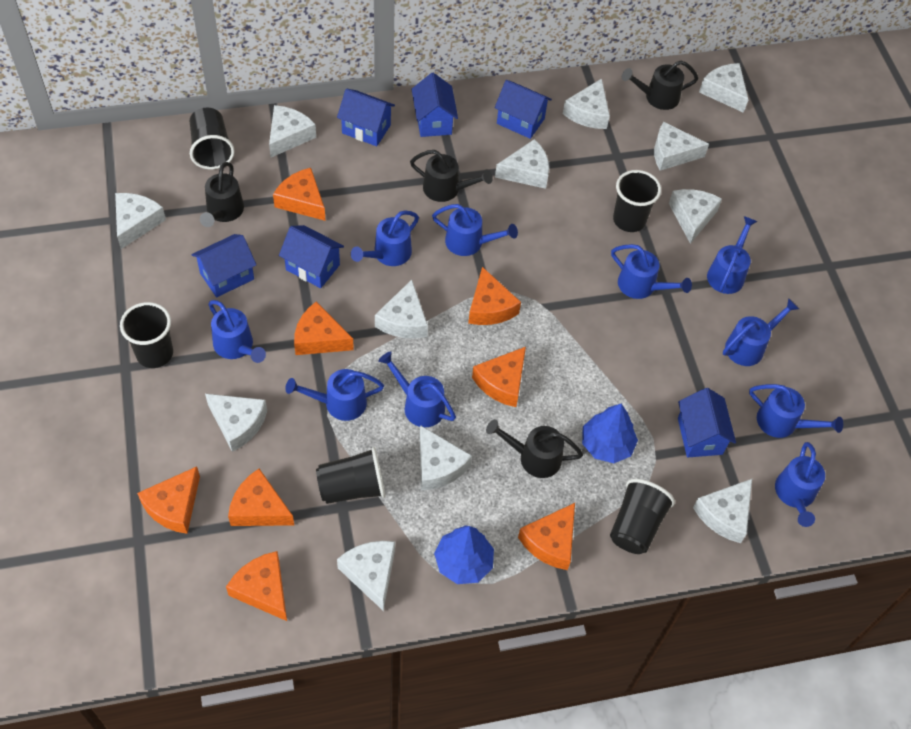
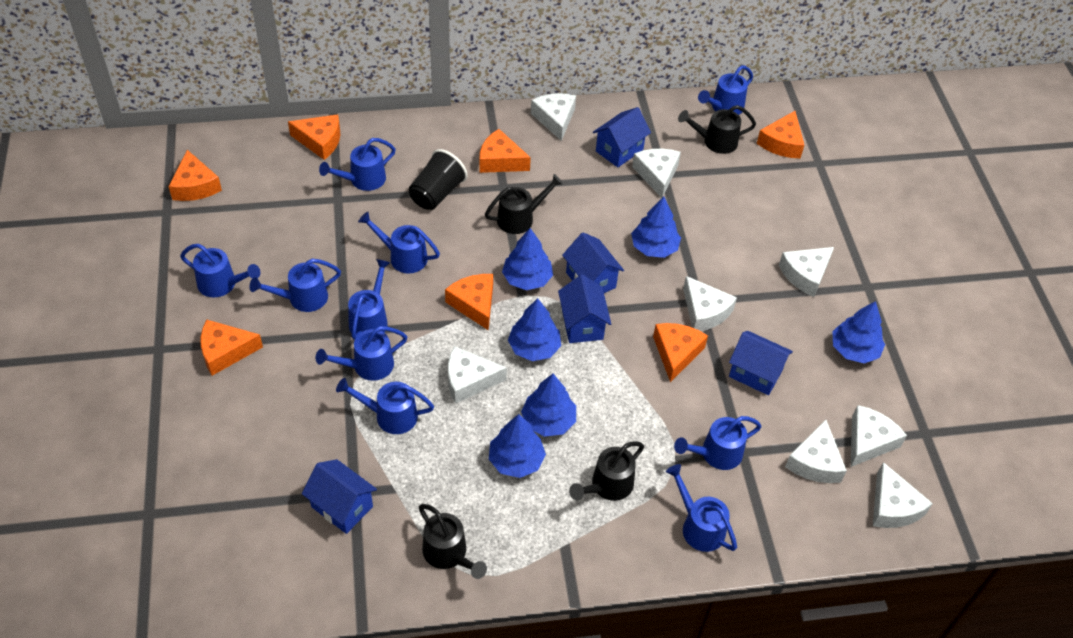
black cup: [120,302,173,368] [189,108,235,169] [316,447,385,504] [610,479,675,554] [613,170,661,232] = 5 -> [409,149,468,210] = 1
blue house: [192,234,256,297] [279,225,344,288] [337,88,395,146] [412,73,458,137] [494,80,552,139] [678,388,736,457] = 6 -> [302,459,377,534] [558,275,611,343] [562,232,624,293] [593,107,651,167] [729,331,793,395] = 5
blue tree: [434,525,494,584] [582,404,638,463] = 2 -> [489,414,546,478] [502,228,553,290] [508,298,561,361] [521,374,576,437] [631,197,681,258] [832,301,885,363] = 6
orange cheese: [137,467,200,534] [226,551,287,621] [228,469,294,526] [273,168,326,221] [294,301,354,355] [468,267,521,325] [472,347,526,407] [518,503,575,570] = 8 -> [168,150,222,201] [200,320,263,376] [288,114,340,160] [445,274,493,331] [479,129,531,173] [653,323,708,382] [757,111,804,158] = 7
white cheese: [115,193,166,249] [205,394,267,452] [269,105,316,157] [337,541,395,611] [375,280,428,338] [420,425,472,490] [495,139,549,189] [563,79,610,129] [654,122,709,171] [669,189,722,244] [693,479,752,543] [699,63,749,113] = 12 -> [448,346,507,404] [531,93,576,141] [632,149,681,198] [683,276,737,331] [779,247,834,297] [785,420,847,483] [851,405,907,467] [873,462,933,528] = 8

